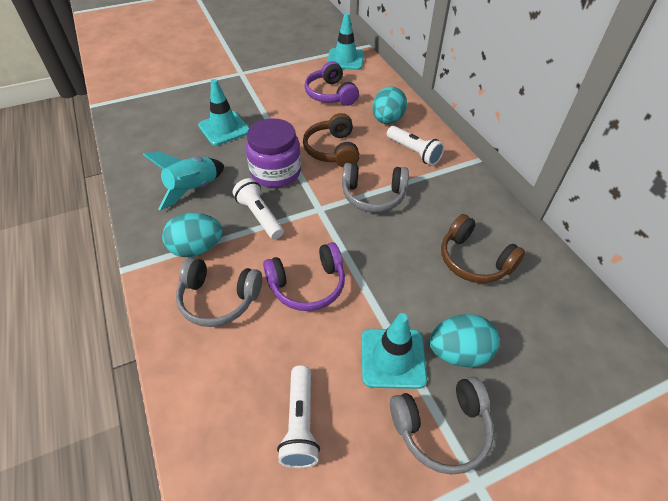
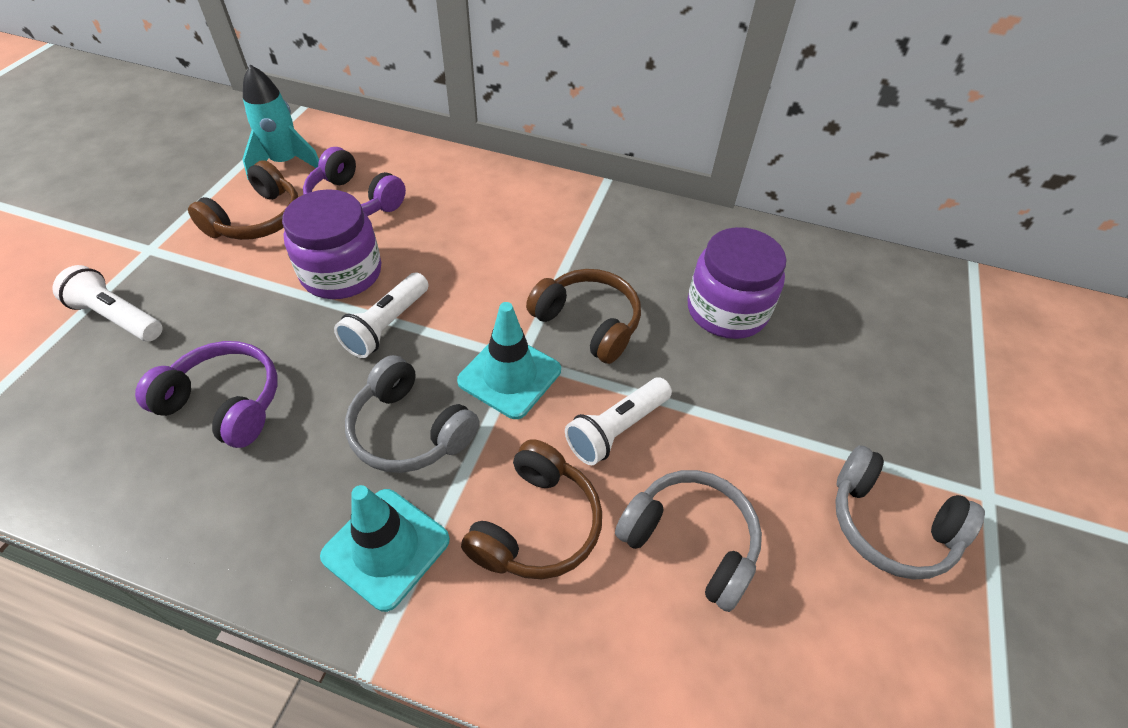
brown headphones: [303,113,360,167] [441,214,525,283] = 2 -> [188,160,298,240] [461,439,602,579] [526,269,641,364] = 3
purple jar: [246,118,301,187] = 1 -> [282,189,381,299] [687,227,786,339] = 2
turquoise egg: [162,213,223,257] [372,86,407,124] [429,314,500,367] = 3 -> none = 0
turquoise traffic cone: [198,79,249,146] [327,13,364,70] [362,313,427,389] = 3 -> [320,485,450,612] [457,302,561,419] = 2

